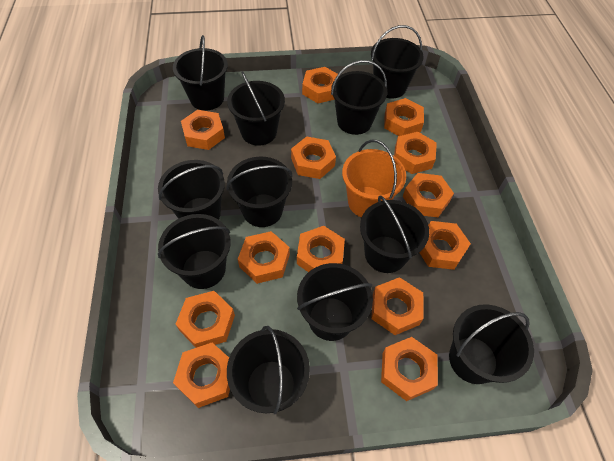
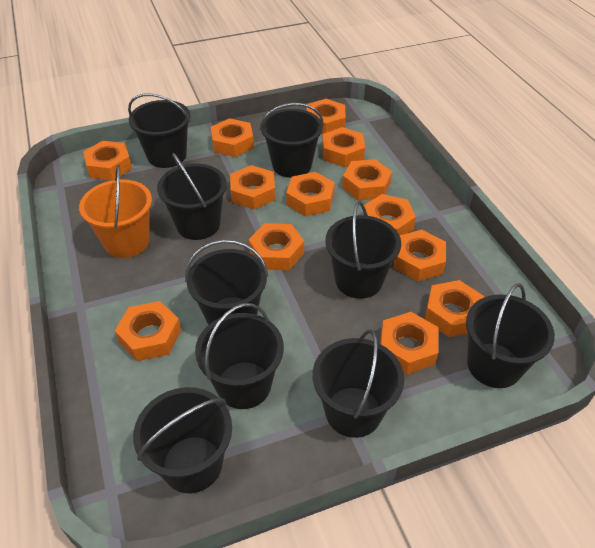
black bucket: [158,160,225,220] [158,214,231,289] [173,35,228,111] [226,157,293,227] [227,72,285,146] [227,326,310,414] [297,263,373,341] [331,60,387,135] [360,196,429,273] [371,25,424,99] [449,304,534,384] = 11 -> [128,93,190,168] [133,387,232,493] [157,153,227,240] [185,240,268,325] [195,303,284,409] [260,103,324,178] [313,330,404,438] [325,202,401,299] [466,284,555,388] = 9

